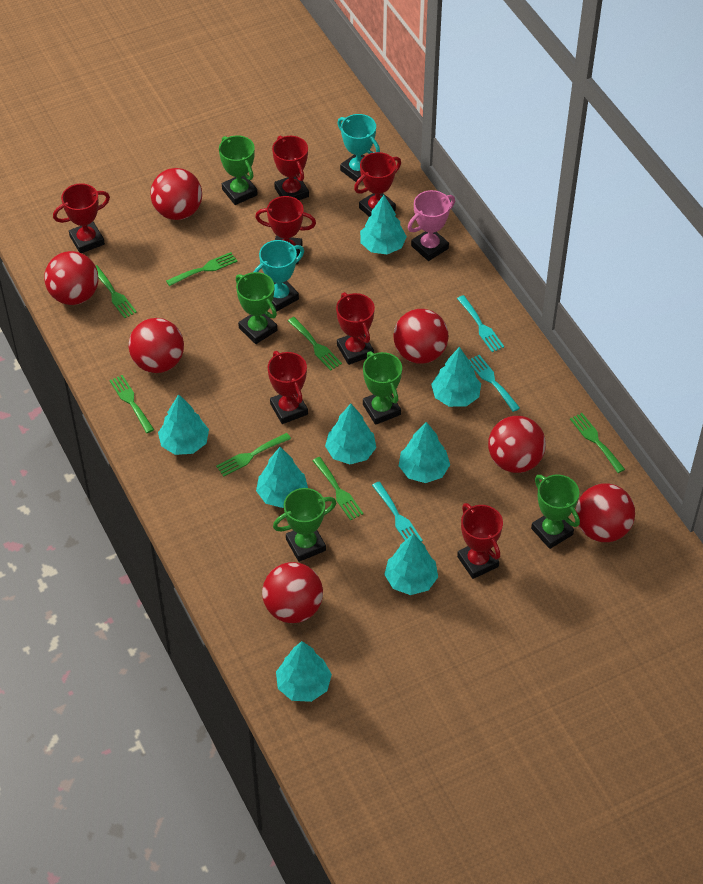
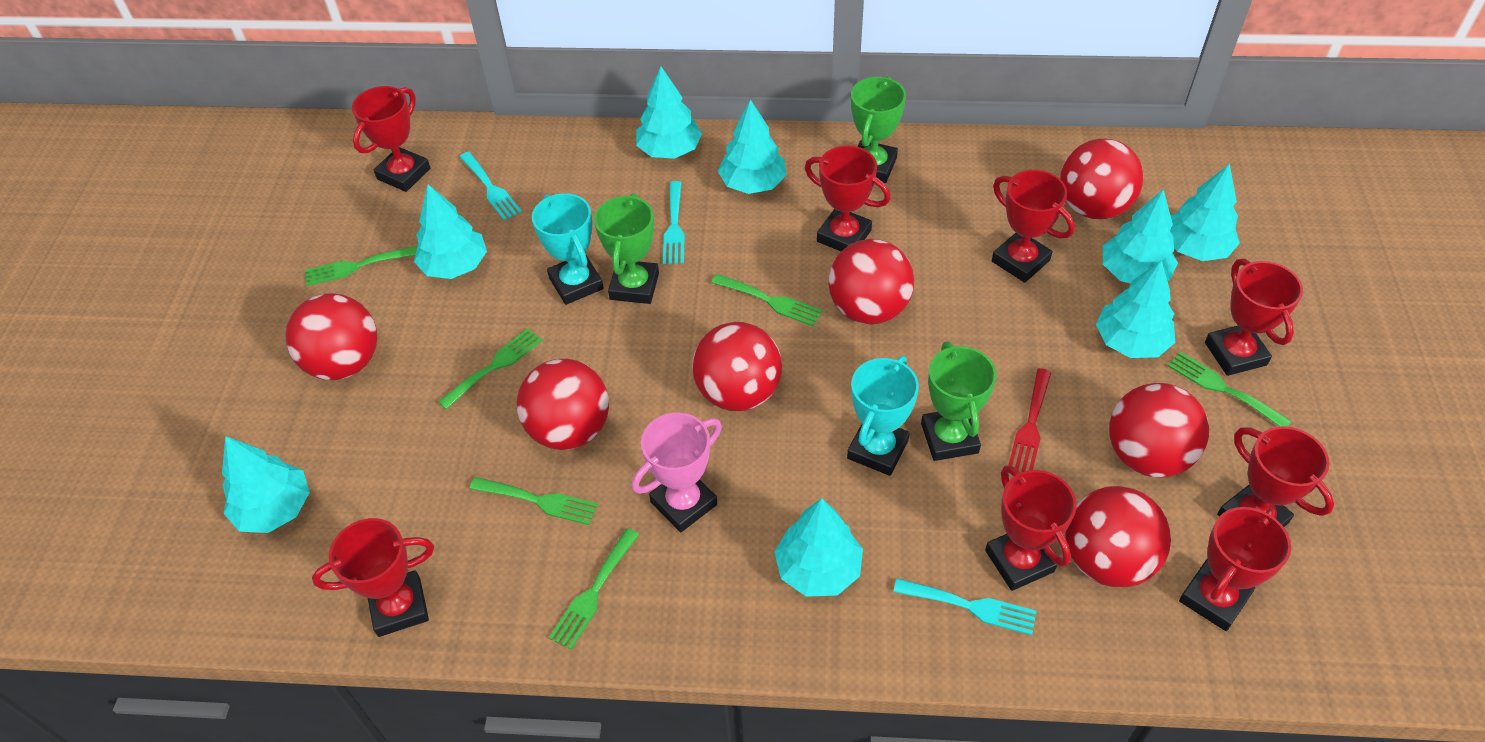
green fork: [96,265,137,318] [109,375,154,433] [166,252,237,286] [216,433,291,477] [288,317,342,371] [312,457,364,520] [570,413,625,473] = 7 -> [305,246,417,286] [438,328,543,409] [470,477,598,525] [549,528,639,650] [711,274,822,326] [1168,352,1291,427] = 6
green trophy: [219,135,258,205] [236,272,277,344] [273,488,336,562] [363,351,402,425] [531,474,580,549] = 5 -> [594,193,659,304] [851,76,906,183] [921,342,996,461] = 3
red fork: none = 0 -> [1008,368,1051,472] = 1
red trophy: [53,183,110,253] [255,196,316,264] [268,351,308,424] [272,135,309,200] [336,292,375,365] [354,152,401,217] [457,503,503,579] = 7 -> [312,518,434,637] [352,86,431,192] [805,146,891,251] [985,465,1077,591] [992,170,1075,283] [1179,507,1291,631] [1205,258,1303,376] [1217,426,1334,527] = 8

